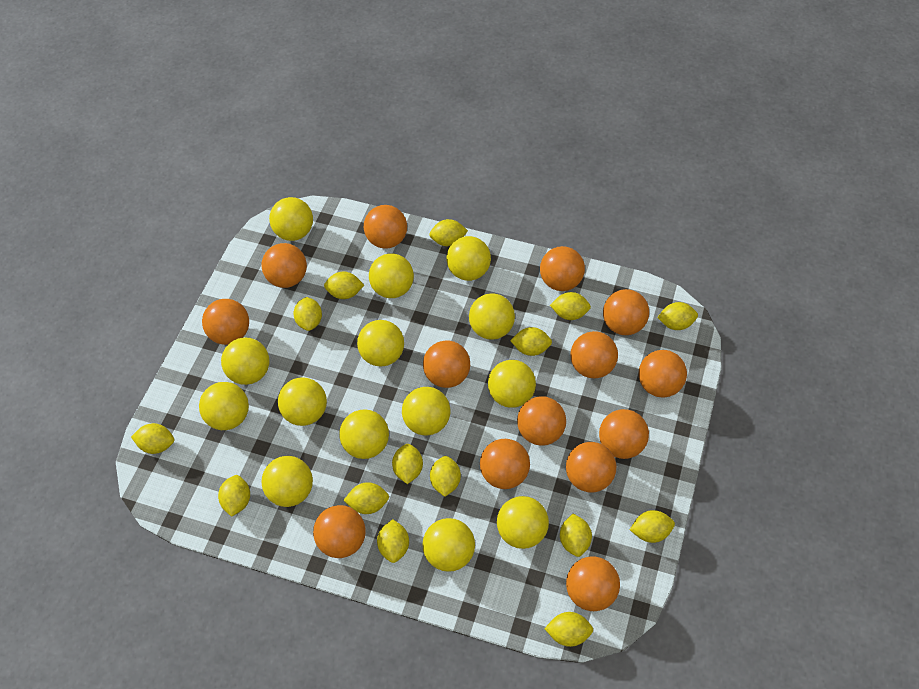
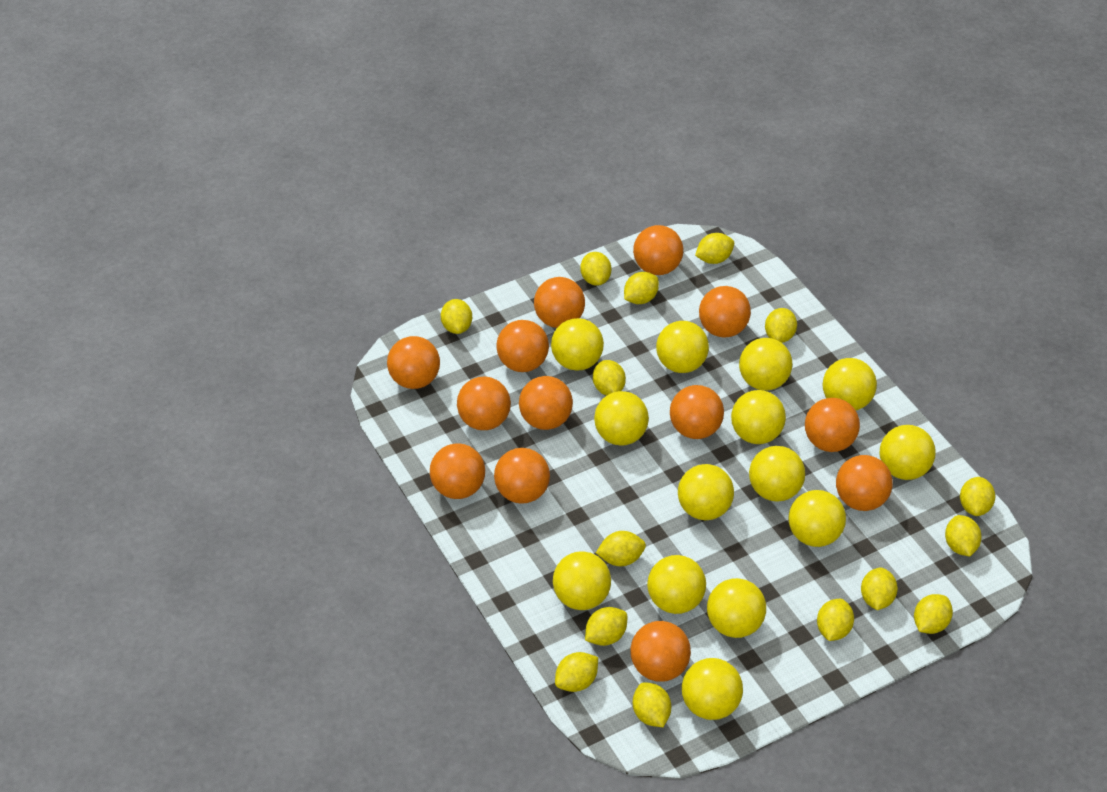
orange ball: [202,299,249,345] [261,243,307,288] [313,505,366,558] [364,205,407,249] [423,341,470,388] [480,439,530,489] [517,396,566,446] [540,246,585,291] [566,442,616,493] [566,556,620,611] [571,331,618,378] [599,409,649,459] [603,289,649,335] [639,350,687,398] = 14 -> [387,336,440,389] [430,443,485,499] [457,377,511,430] [494,448,550,504] [496,320,549,372] [519,376,573,430] [534,277,585,328] [630,621,691,682] [633,225,683,275] [670,385,724,439] [699,286,751,338] [805,398,860,452] [836,455,893,511] = 13

